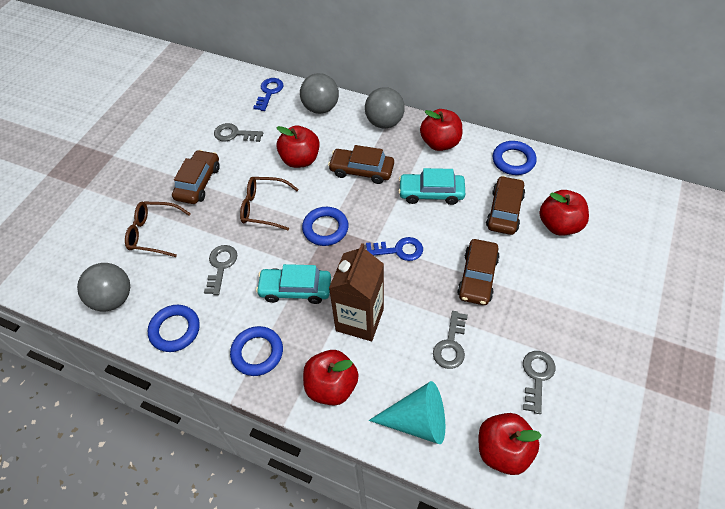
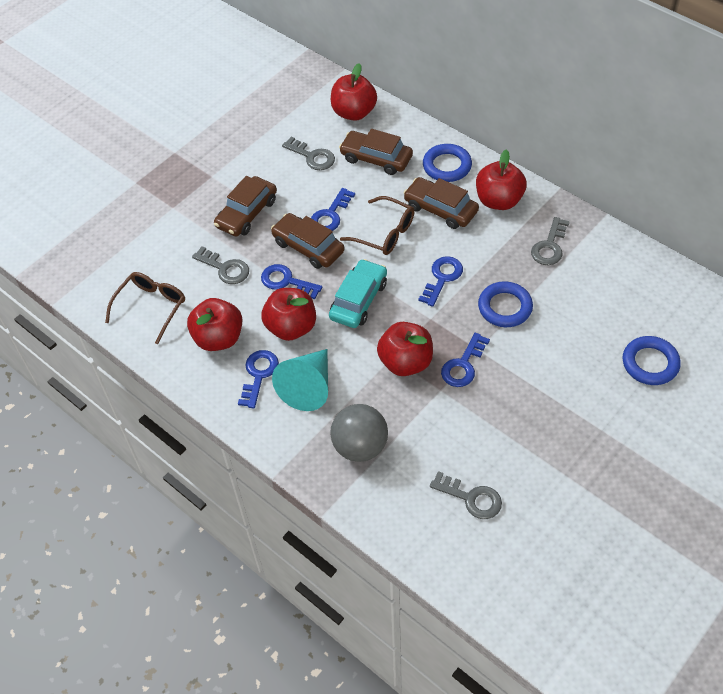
blue key: [253,78,284,111] [366,237,423,261] = 2 -> [238,350,279,408] [261,264,323,299] [311,188,355,231] [418,256,463,307] [441,333,490,387] = 5
blue ring: [148,305,200,352] [230,326,283,376] [302,207,349,246] [493,141,537,175] = 4 -> [423,144,472,182] [478,281,533,327] [623,336,681,385] = 3
brown carton: [329,243,384,341] = 1 -> none = 0
grey ball: [77,263,130,312] [300,73,339,114] [365,87,405,128] = 3 -> [330,404,388,462] = 1
turquoise car: [256,264,331,304] [398,168,465,205] = 2 -> [329,259,387,328] = 1

